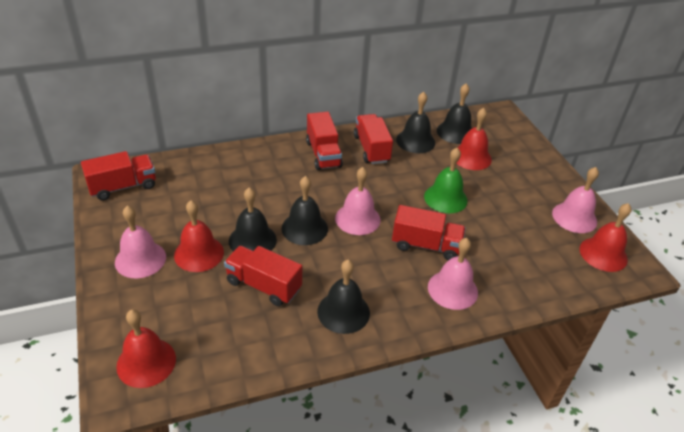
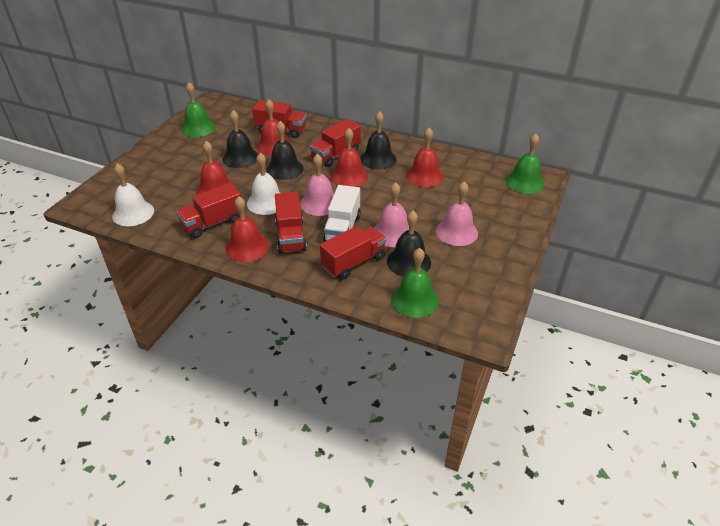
black bell: [229,187,277,252] [282,176,328,245] [317,260,370,334] [396,92,435,153] [437,83,472,144] = 5 -> [222,110,258,168] [266,121,303,180] [361,111,397,169] [387,210,431,277] = 4
green bell: [424,148,468,213] = 1 -> [181,82,216,137] [391,248,439,318] [506,133,544,194] = 3
pink bell: [115,206,166,278] [335,167,380,235] [428,238,478,310] [552,167,599,233] = 4 -> [300,154,334,216] [374,182,409,247] [436,181,478,246] = 3
red bell: [116,309,176,388] [174,200,224,272] [456,108,492,170] [580,203,632,272] = 4 -> [196,141,235,195] [226,196,269,262] [256,99,292,156] [331,128,368,187] [406,128,444,187] = 5
white bell: none = 0 -> [112,163,154,226] [247,153,280,215] = 2
white truck: none = 0 -> [323,185,361,242] = 1

